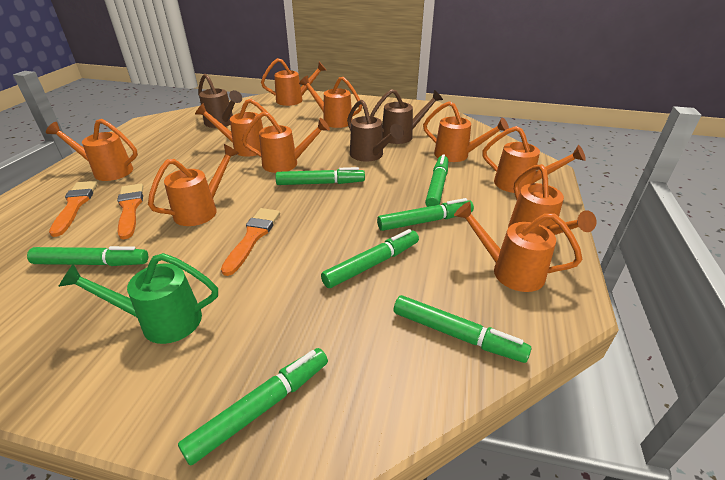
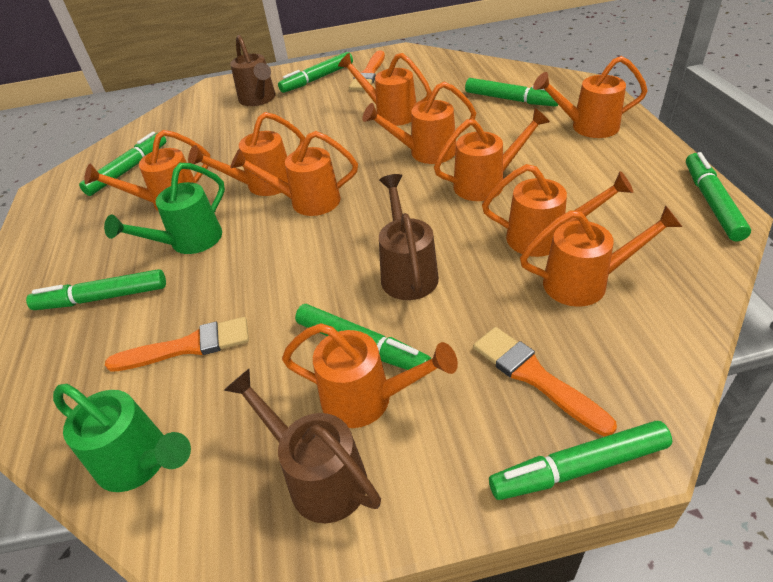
green watering can: [58,253,218,344] = 1 -> [53,384,191,492] [104,163,225,254] = 2

